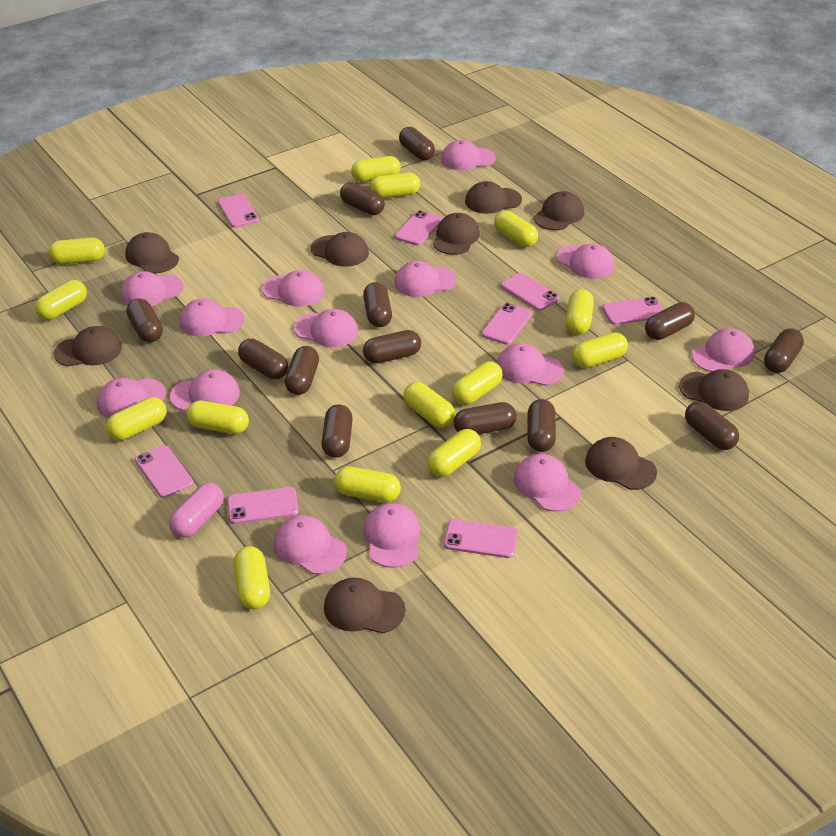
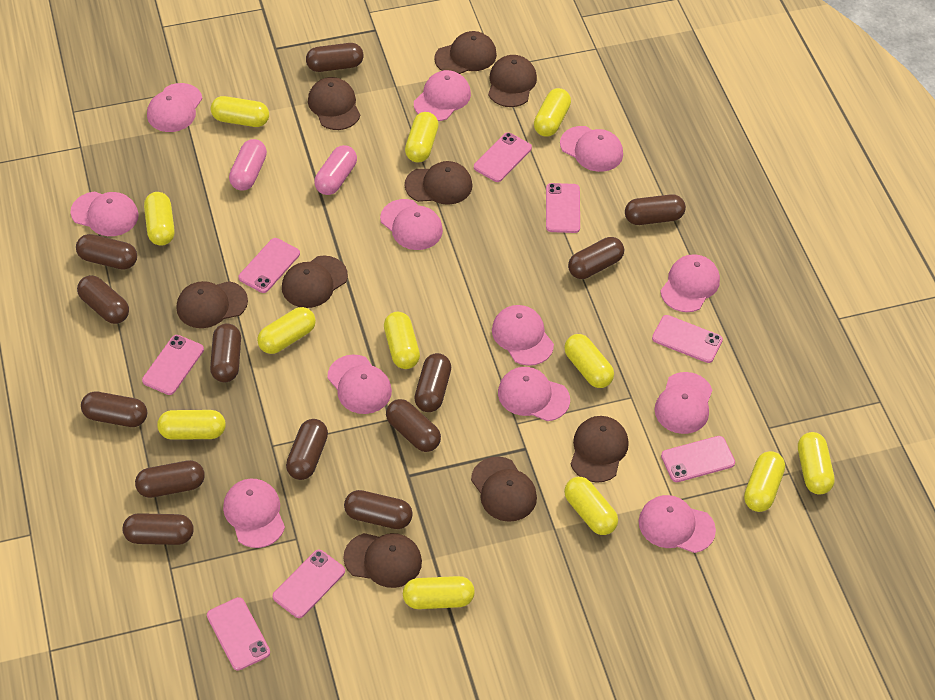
pink cap: [97,378,166,418] [120,271,183,306] [170,370,240,411] [179,299,244,337] [262,270,324,307] [274,515,347,574] [294,309,358,347] [363,503,420,568] [394,261,456,297] [441,140,496,170] [497,343,564,386] [514,454,581,512] [557,244,614,279] [692,328,755,372] = 14 -> [71,191,139,236] [147,83,203,132] [223,479,285,548] [327,354,392,414] [380,199,443,250] [414,70,471,121] [492,305,554,366] [498,367,570,421] [560,126,623,172] [639,495,716,553] [655,372,712,434] [660,254,720,312] = 12
pink capsule: [169,483,224,538] = 1 -> [229,139,267,191] [314,145,357,195] = 2
yellow capsule: [35,280,87,320] [48,237,105,264] [106,397,167,440] [186,400,249,434] [234,546,270,609] [334,466,401,502] [351,156,401,182] [370,173,420,198] [403,382,455,427] [428,429,481,477] [452,361,503,405] [494,210,538,247] [566,289,594,335] [572,332,628,368] = 14 -> [144,192,175,246] [157,410,226,440] [211,96,269,127] [257,307,316,354] [384,312,420,369] [403,576,475,609] [405,112,439,162] [534,88,571,137] [564,334,614,388] [564,477,618,535] [744,451,785,512] [798,432,835,494] = 12

